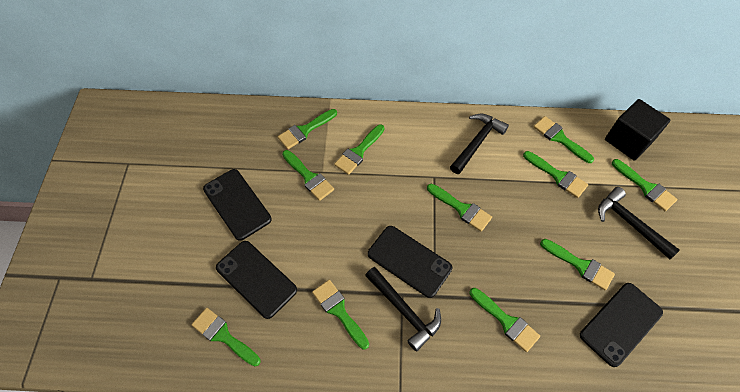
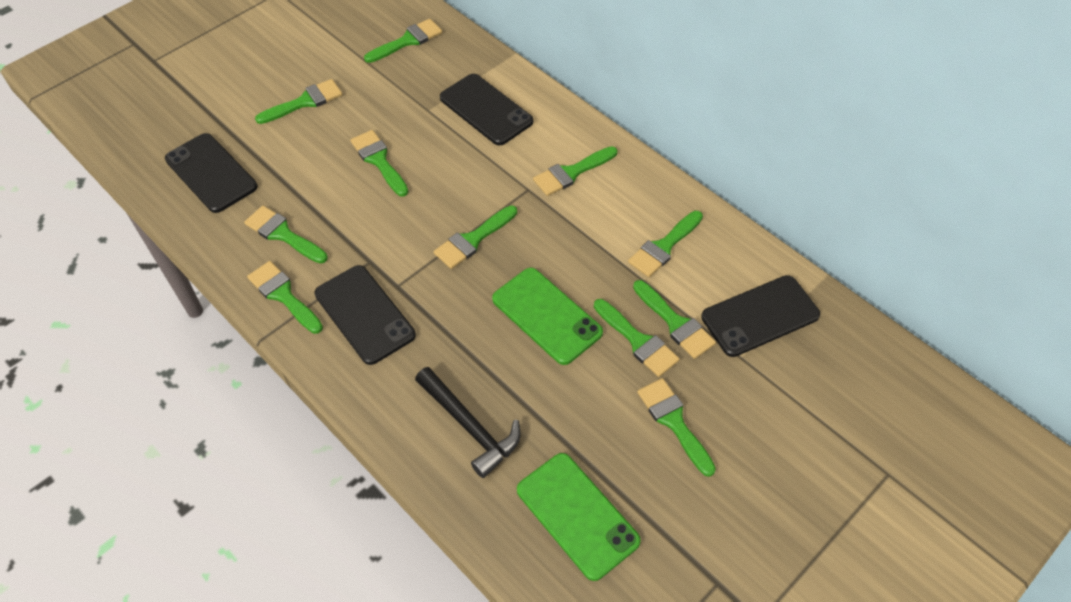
black cube: [605,99,671,160] = 1 -> none = 0
black hammer: [365,267,441,352] [450,113,509,174] [598,187,680,259] = 3 -> [415,367,521,478] = 1
green phone: none = 0 -> [492,268,603,365] [517,453,641,581] = 2

